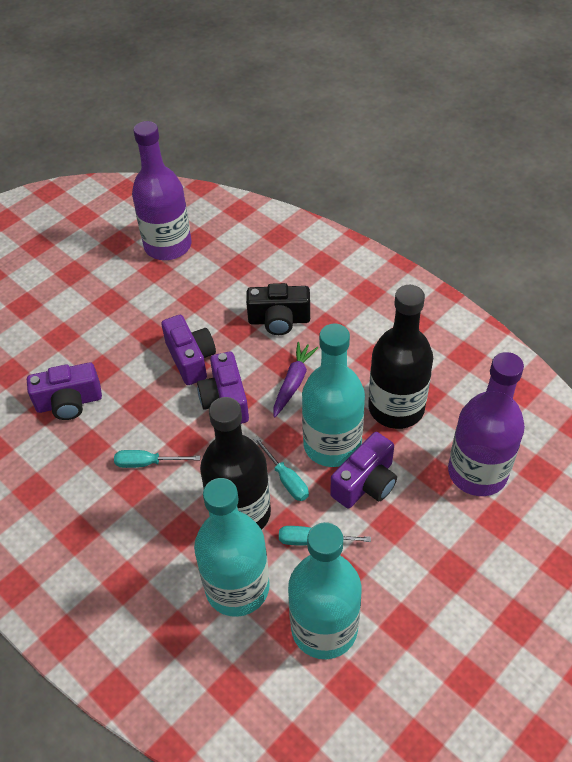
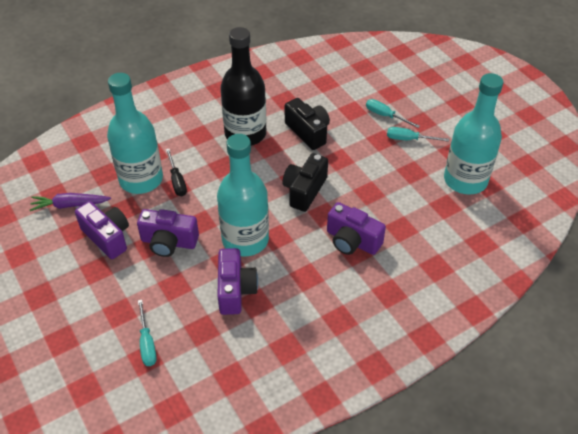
black bottle: [200,397,271,530] [368,285,433,429] = 2 -> [220,27,266,146] = 1
black camera: [246,283,310,335] = 1 -> [282,153,328,212] [285,98,330,150] = 2
black screwdriver: none = 0 -> [166,149,187,196] = 1
purple bottle: [132,121,191,260] [448,352,525,496] = 2 -> none = 0

